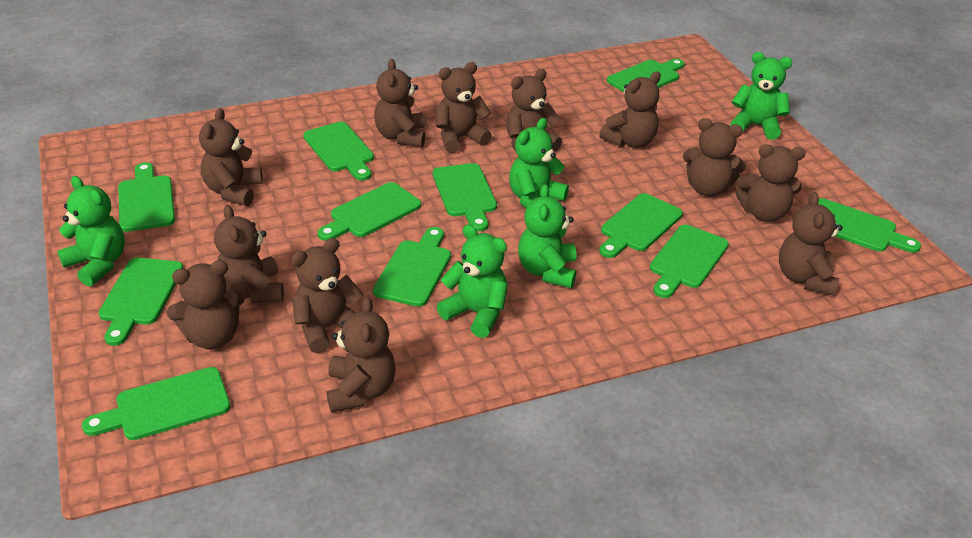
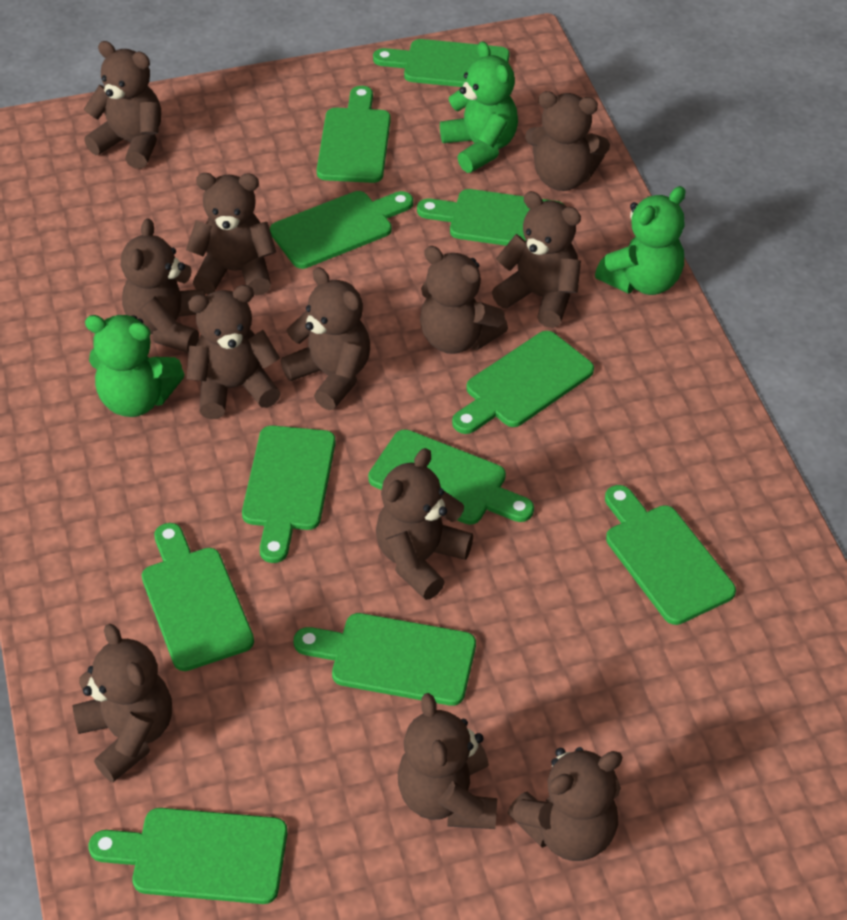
green teddy bear: [57,176,125,286] [437,224,508,338] [509,118,569,208] [518,184,576,288] [730,52,792,140] = 5 -> [85,315,185,417] [440,41,518,173] [595,186,686,295] = 3

